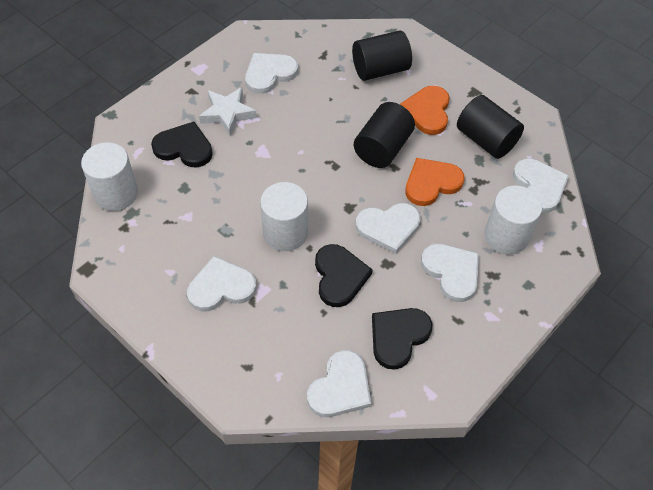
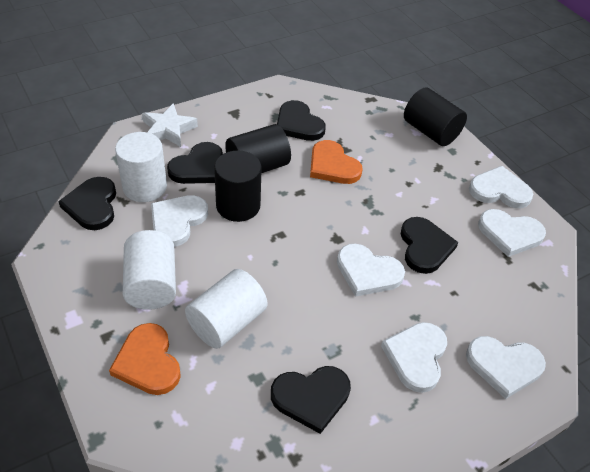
black heart: [151,122,213,167] [315,244,373,307] [372,308,432,370] = 3 -> [58,177,116,230] [167,142,223,184] [271,366,351,434] [277,100,326,141] [401,217,459,274] = 5

